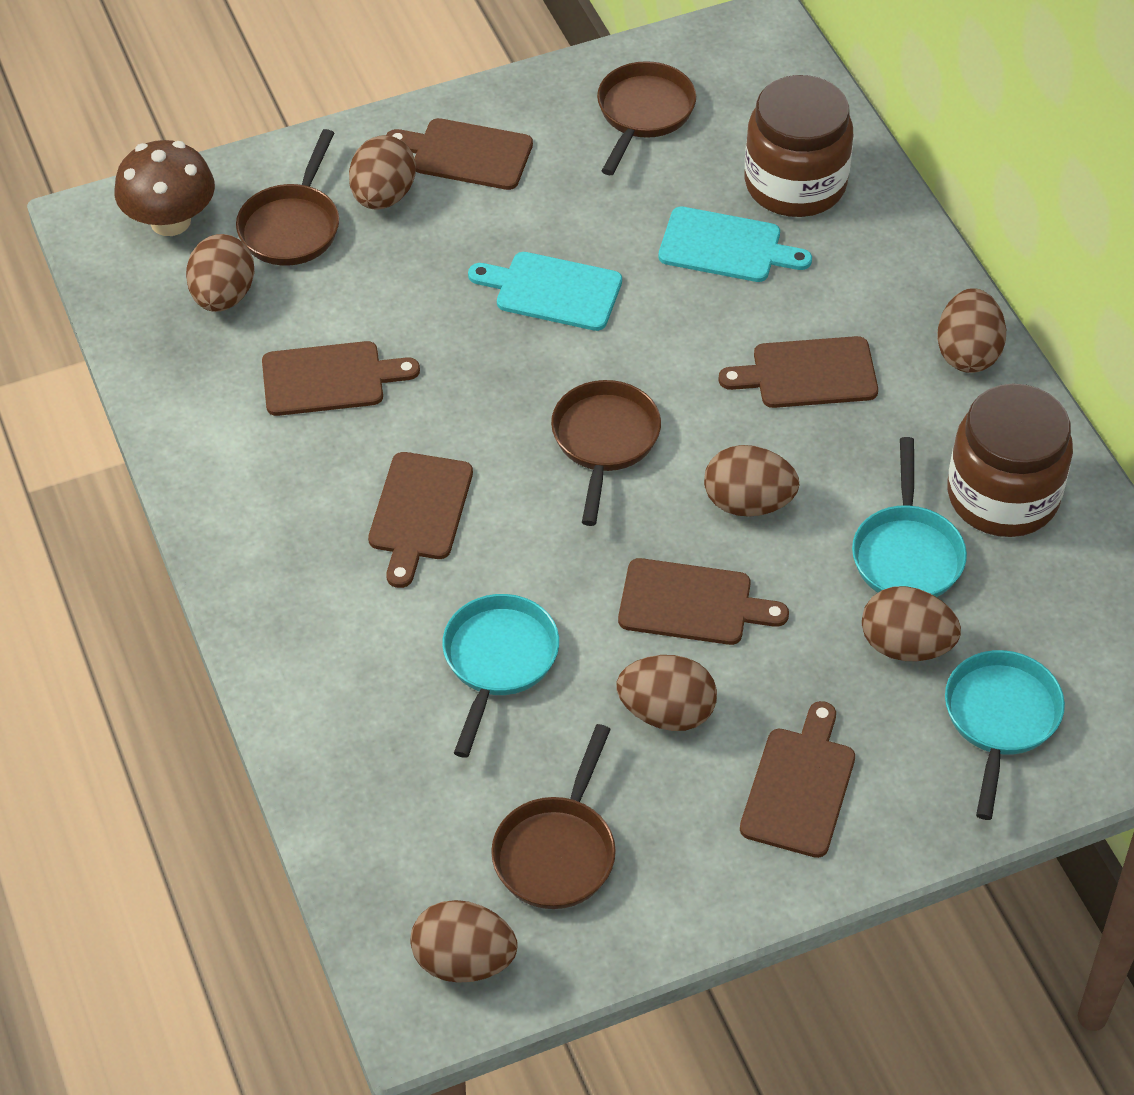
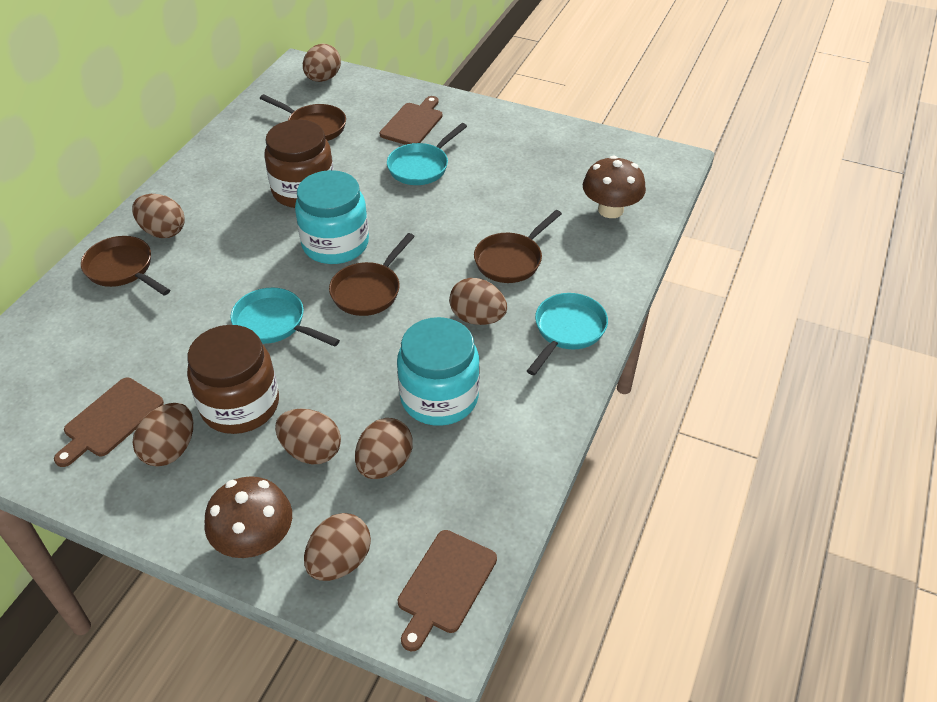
brown cutting board: [262,341,420,416] [368,452,473,588] [386,118,533,190] [618,558,789,645] [718,336,878,408] [740,701,855,858] = 6 -> [54,378,164,467] [379,96,442,145] [398,530,497,652] = 3
brown mushroom: [114,140,215,236] = 1 -> [204,476,292,558] [583,155,646,218] = 2
turquoise cutting board: [468,252,622,331] [658,207,812,282] = 2 -> none = 0
turquoise jar: none = 0 -> [295,170,369,264] [397,317,480,426] = 2

